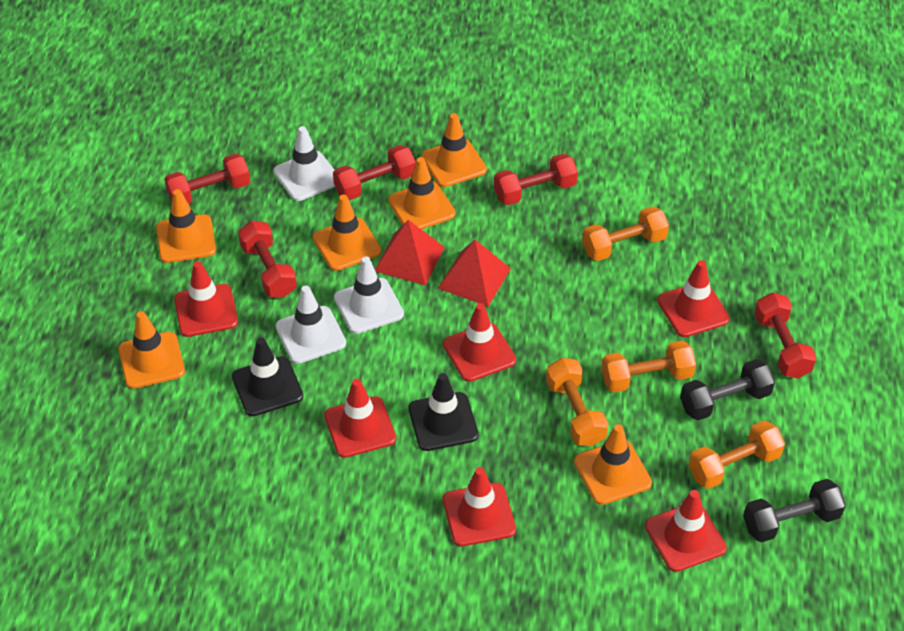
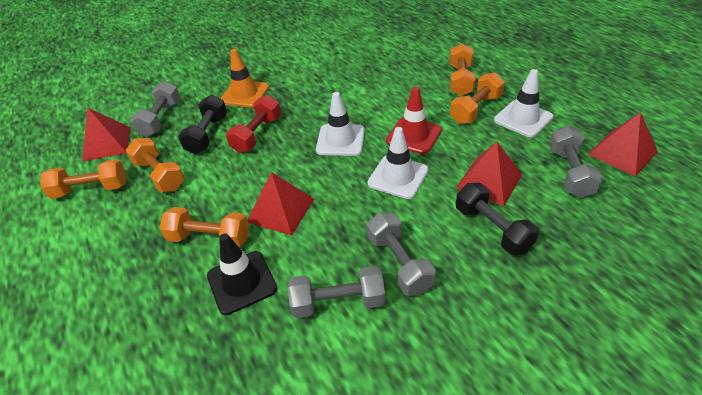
black traffic cone: [232,338,303,416] [409,373,479,451] = 2 -> [207,233,277,315] = 1
grey dumbbell: none = 0 -> [130,81,180,137] [288,266,385,318] [367,212,435,296] [549,126,603,198] = 4
orange dumbbell: [546,358,608,446] [582,206,669,261] [601,341,696,392] [688,421,785,489] = 4 -> [41,159,126,199] [125,138,185,192] [159,207,249,247] [450,43,476,96] [450,72,505,124] = 5
orange traffic cone: [118,311,185,389] [156,189,216,263] [313,195,381,271] [388,157,456,229] [421,113,487,187] [574,424,652,505] = 6 -> [220,49,269,108] = 1
red dumbbell: [164,154,250,204] [238,221,297,298] [333,145,416,200] [494,154,578,205] [754,292,817,379] = 5 -> [226,95,281,153] = 1
red pyramid: [375,220,445,285] [438,240,511,306] = 2 -> [82,107,131,162] [247,172,314,235] [456,142,522,206] [588,112,658,177] = 4
red traffic cone: [174,261,238,337] [324,379,396,458] [443,303,516,382] [443,467,516,546] [645,490,727,572] [657,260,730,337] = 6 -> [386,87,442,154] = 1

